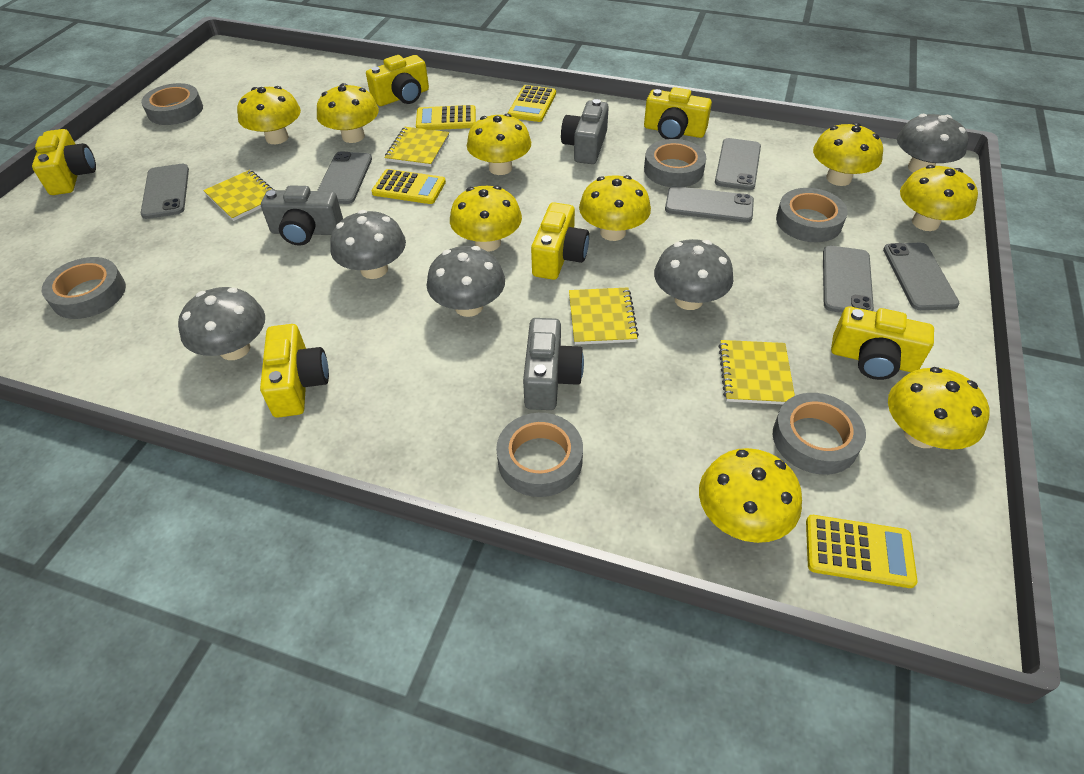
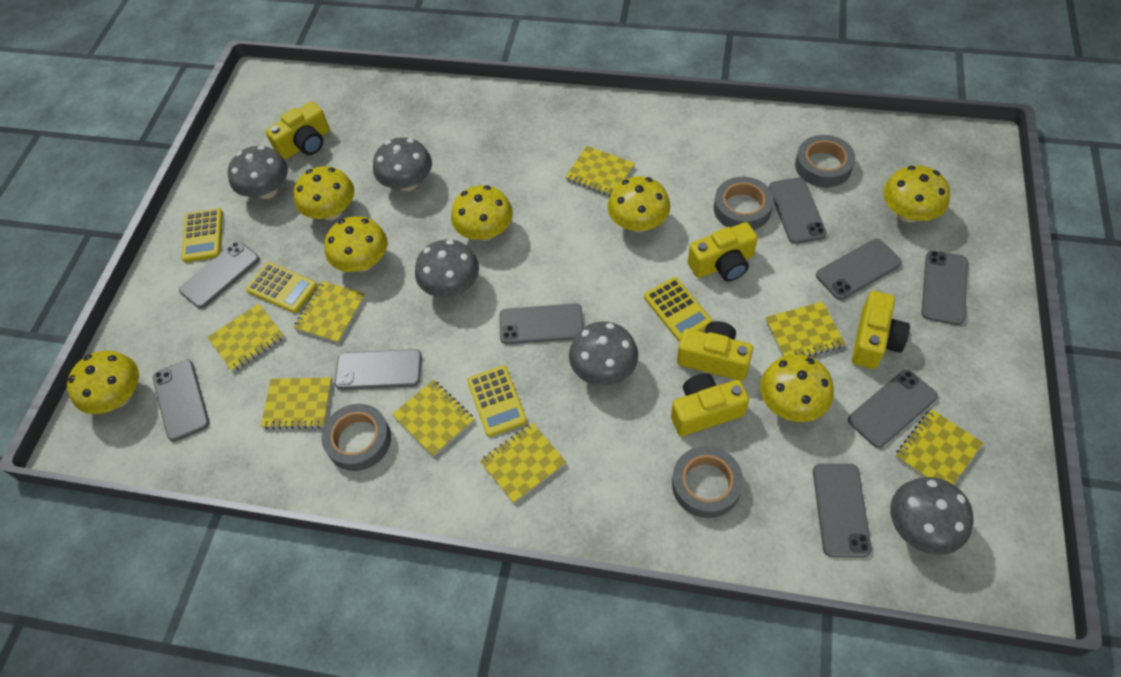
grey camera: [261,185,343,246] [523,318,584,410] [561,99,609,164] = 3 -> none = 0
grey phone: [141,164,189,219] [317,151,372,204] [665,186,754,223] [715,138,761,190] [823,246,874,313] [883,243,959,310] = 6 -> [153,360,210,442] [179,241,259,309] [335,349,422,390] [500,304,583,344] [769,177,827,244] [813,464,872,557] [816,239,902,300] [848,369,938,448] [922,250,968,325] = 9
grey tape: [42,257,126,319] [141,83,203,125] [496,413,583,497] [644,139,706,187] [773,393,866,475] [776,188,848,242] = 6 -> [321,404,391,471] [672,446,743,518] [714,177,774,230] [795,135,855,187] = 4
yellow camera: [32,129,96,195] [260,324,329,418] [366,55,429,106] [531,202,589,280] [644,87,712,139] [831,306,934,380] = 6 -> [265,101,330,160] [671,373,749,436] [677,321,753,381] [688,222,758,282] [852,291,910,369] = 5
yellow mushroom: [237,86,301,144] [317,83,379,143] [450,185,522,252] [467,114,531,175] [579,175,651,241] [699,448,802,543] [813,123,883,186] [888,367,989,450] [900,165,978,231] = 9 -> [67,350,139,414] [294,166,354,220] [325,216,388,272] [451,185,513,241] [607,176,670,232] [760,354,834,422] [883,165,950,222] = 7
yellow notebook: [203,170,274,221] [384,127,449,167] [569,288,639,345] [719,340,795,404] = 4 -> [207,304,285,372] [261,378,332,429] [294,281,366,343] [392,380,474,457] [480,422,566,503] [565,146,635,197] [765,301,845,357] [895,409,983,484] = 8

